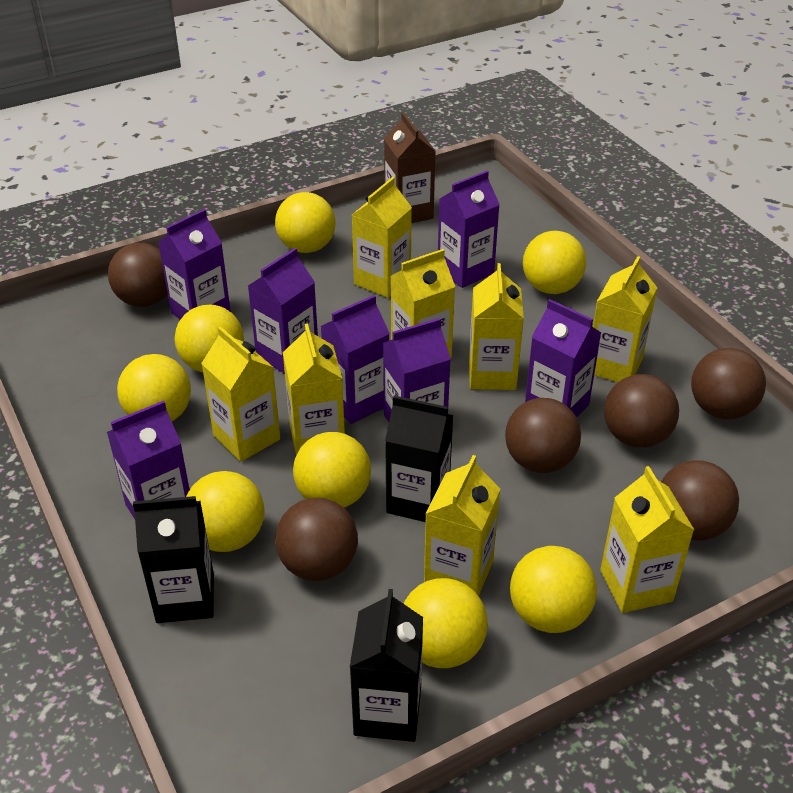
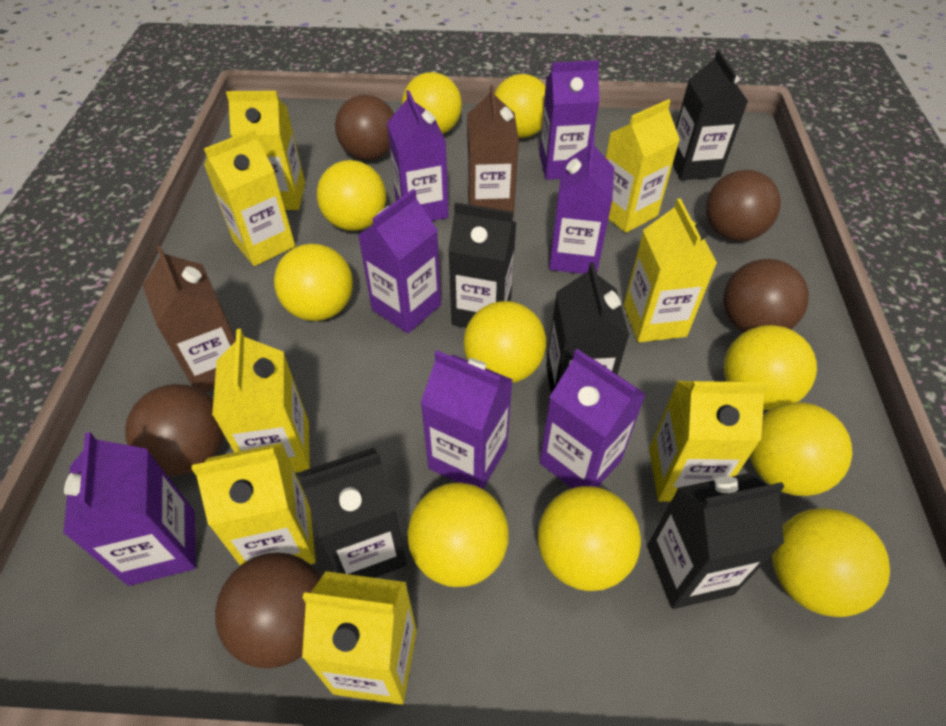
black carton: [133,496,214,623] [350,589,423,742] [385,396,453,522] = 3 -> [300,448,407,578] [448,202,516,328] [546,262,629,393] [647,473,785,609] [673,50,748,180] = 5
brown ball: [108,243,168,307] [275,498,358,581] [505,398,581,473] [604,374,679,448] [661,460,739,541] [691,348,766,419] = 6 -> [125,384,224,476] [215,552,321,669] [335,95,394,160] [706,170,781,241] [723,259,809,332] = 5
brown carton: [384,112,435,223] = 1 -> [143,246,236,393] [467,85,519,216] = 2
yellow ball: [117,354,191,421] [175,305,244,372] [186,471,265,552] [275,192,336,253] [293,432,371,507] [403,578,488,668] [510,546,597,633] [523,231,586,294] = 8 -> [274,244,353,321] [317,160,386,231] [402,72,462,134] [407,483,509,587] [464,301,546,383] [494,74,546,138] [538,486,641,591] [724,325,817,410] [750,402,852,496] [772,508,890,617] = 10

